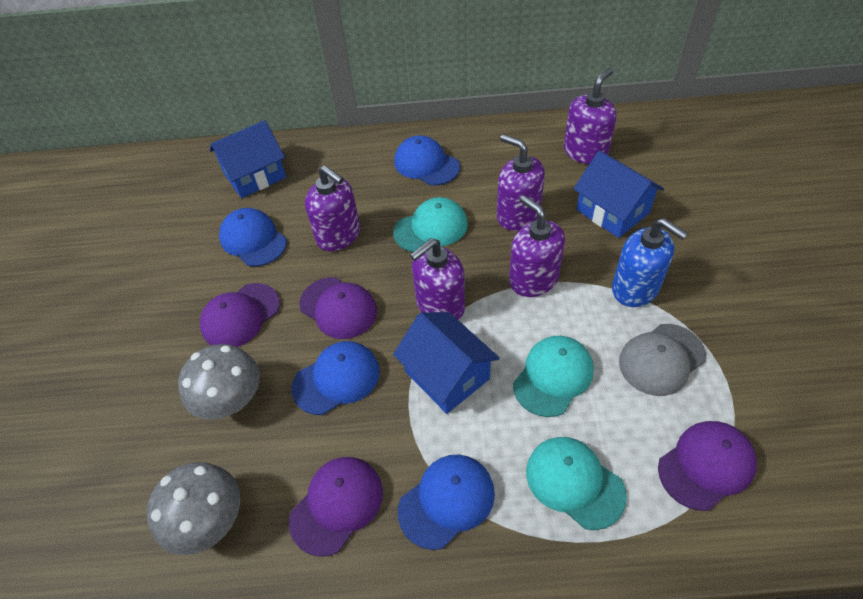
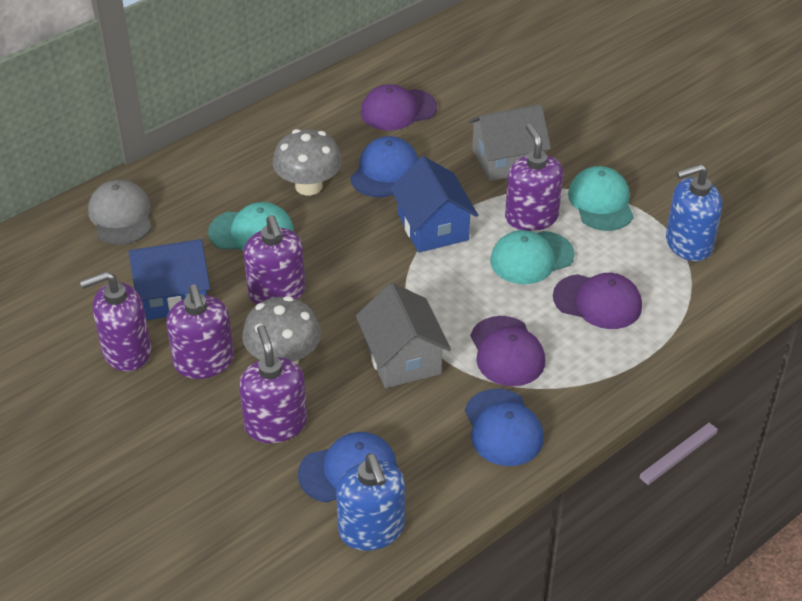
blue cap: [219,208,287,267] [291,341,380,415] [394,135,460,186] [398,455,495,550] = 4 -> [298,432,397,503] [350,136,418,197] [465,388,544,466] = 3
blue house: [210,120,286,198] [393,312,499,414] [573,151,664,238] = 3 -> [128,239,210,321] [390,156,478,253] = 2
blue soap dispenser: [612,218,688,307] = 1 -> [336,454,405,551] [666,164,722,261] = 2
grey house: none = 0 -> [356,283,451,388] [468,104,551,181] = 2
purple cap: [200,283,280,347] [289,457,383,557] [299,277,377,339] [658,421,757,511] = 4 -> [361,84,437,131] [471,316,545,386] [553,273,642,329] = 3

